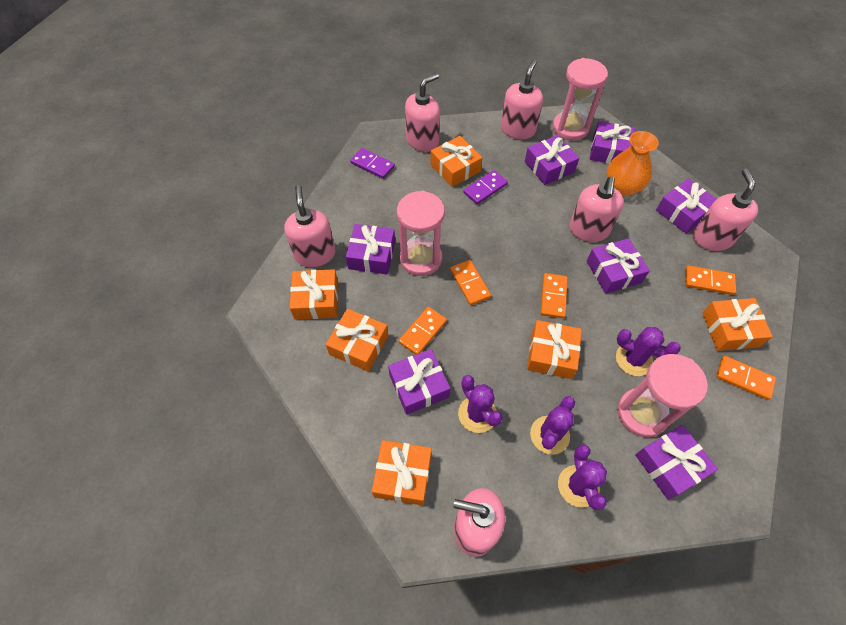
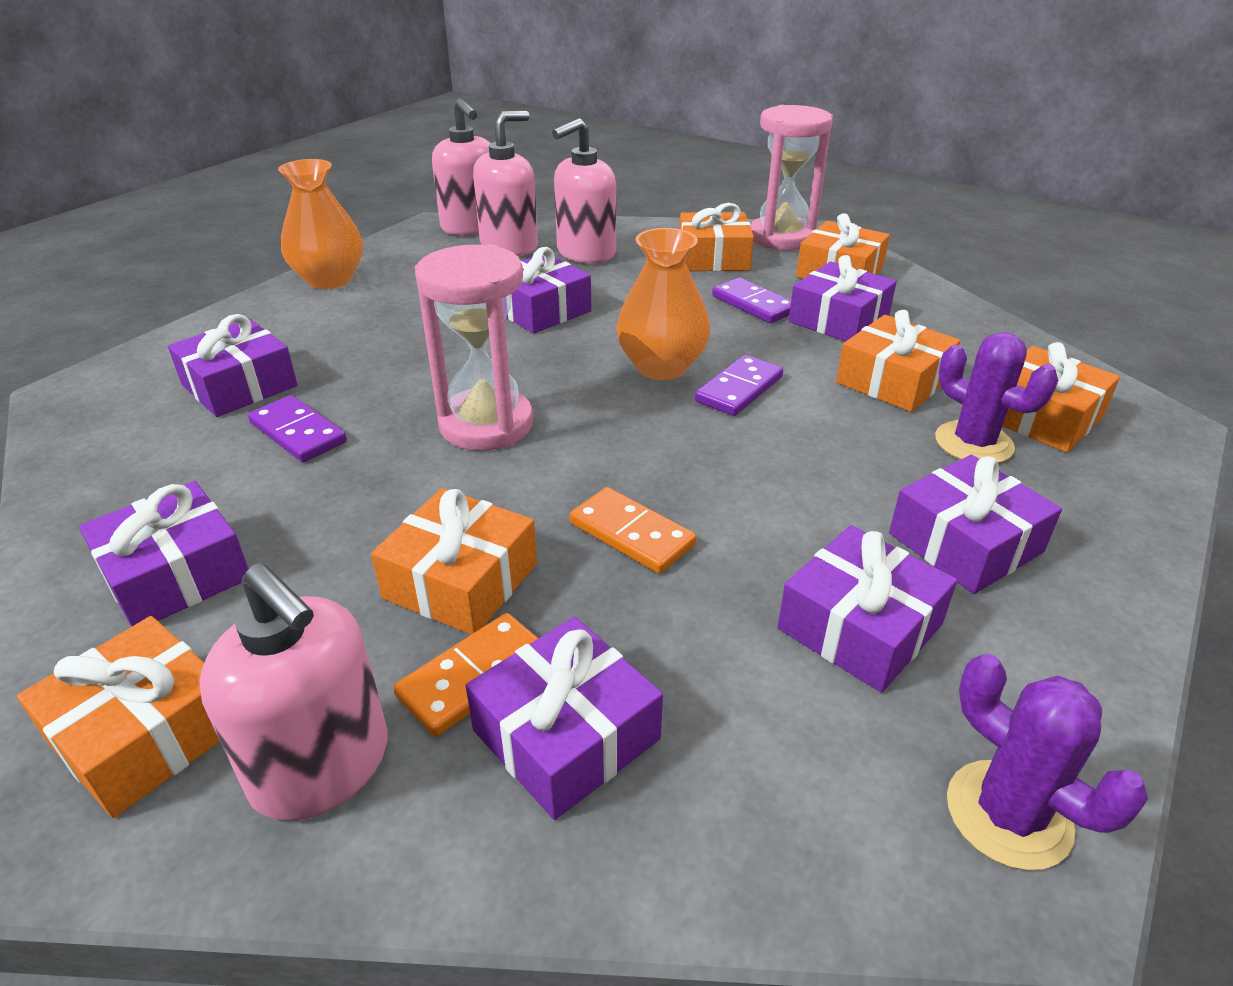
orange domino: [399,307,447,355] [450,260,491,305] [541,273,567,318] [685,266,736,295] [716,356,776,400] = 5 -> [393,613,539,737] [569,487,697,574] = 2
orange vase: [606,131,659,196] = 1 -> [278,159,363,289] [616,228,710,380] = 2
pink hourglass: [397,191,445,276] [553,58,608,141] [617,354,708,437] = 3 -> [415,244,533,450] [751,105,833,250] = 2
pink soap dispenser: [284,185,335,267] [405,73,440,152] [453,488,505,557] [501,59,543,139] [569,177,624,242] [693,169,758,251] = 6 -> [199,563,388,821] [432,98,491,235] [473,111,538,256] [552,118,616,263] = 4
purple cactus: [458,375,503,433] [530,396,575,455] [558,444,607,510] [616,327,681,376] = 4 -> [935,332,1059,463] [947,654,1148,870] = 2
purple domino: [350,148,395,179] [463,170,508,204] = 2 -> [248,395,347,462] [695,355,783,416] [712,277,791,323] = 3

